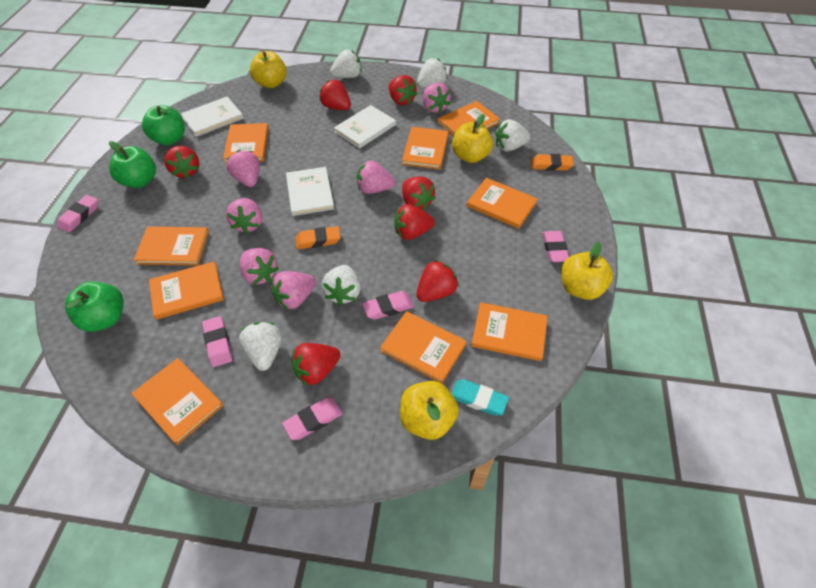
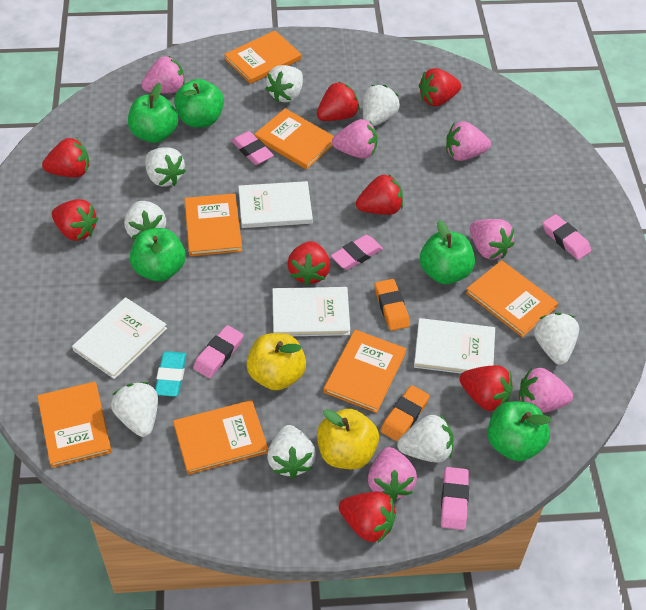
green apple: [65,282,124,332] [109,141,156,188] [142,105,185,145] = 3 -> [128,83,178,143] [130,228,186,281] [174,79,224,127] [420,220,475,284] [488,401,552,461] = 5
orange book: [131,358,223,445] [134,227,209,265] [149,261,224,320] [223,123,269,163] [380,311,467,383] [402,127,449,169] [438,101,500,136] [467,178,538,229] [471,302,548,361] = 9 -> [37,382,112,468] [173,400,268,475] [184,193,242,256] [224,31,302,84] [255,108,334,169] [324,330,406,413] [466,260,558,337] = 7
red strawberry: [164,146,199,178] [292,343,340,386] [319,80,351,110] [389,75,417,105] [394,204,435,240] [402,177,435,210] [417,260,459,302] = 7 -> [42,138,89,178] [52,199,99,241] [287,241,330,286] [317,82,360,121] [339,492,396,543] [356,174,403,215] [419,68,461,106] [459,365,513,411] = 8
white book: [181,96,244,137] [286,167,334,216] [334,105,396,149] = 3 -> [72,297,167,379] [238,181,313,228] [273,287,350,336] [414,318,495,374] = 4
white strawberry: [239,322,282,371] [322,265,361,305] [330,50,362,78] [417,58,448,88] [495,119,531,152] = 5 -> [111,382,158,437] [124,201,166,239] [145,147,186,187] [266,65,303,102] [267,425,316,478] [363,85,400,126] [397,414,454,463] [534,313,579,365] = 8
yellow apple: [250,51,287,88] [400,381,459,440] [452,114,493,163] [562,242,613,300] = 4 -> [246,333,306,390] [317,409,379,469] = 2

